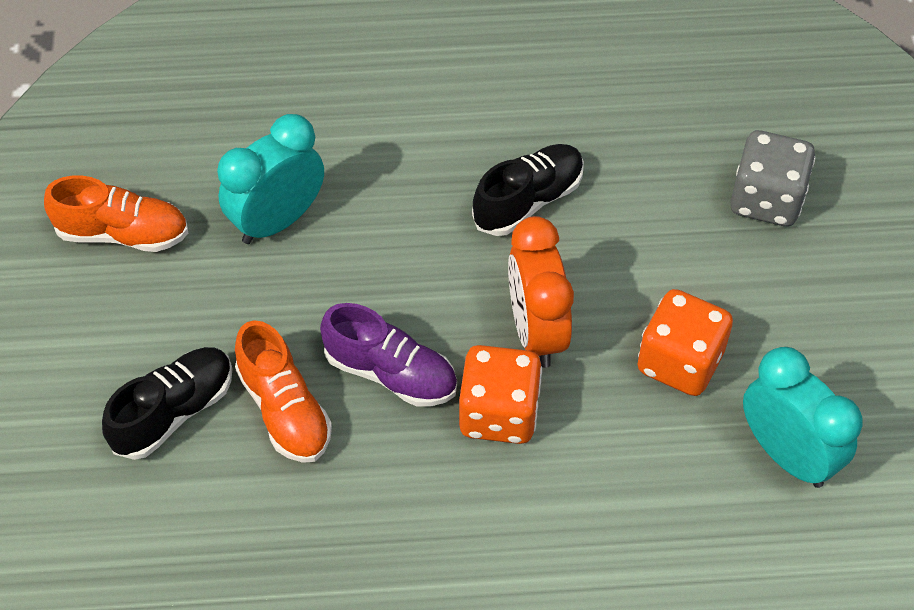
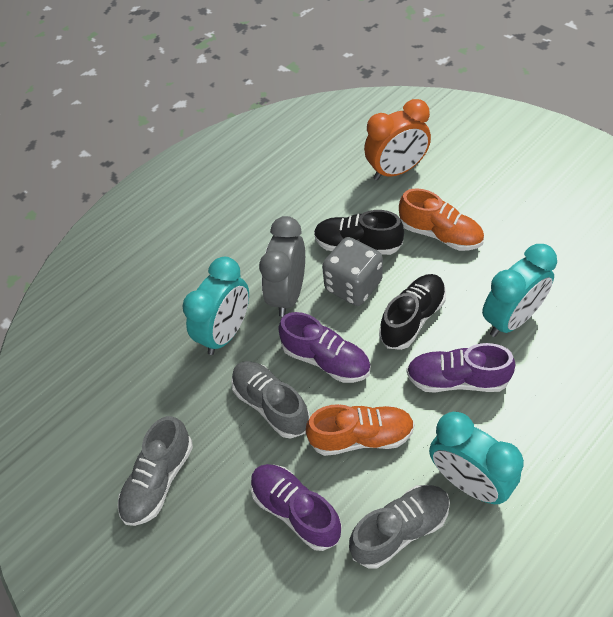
grey clock: none = 0 -> [259,216,305,317] = 1
grey shoe: none = 0 -> [117,416,193,526] [231,361,310,439] [349,485,450,569] = 3
orange dice: [459,345,542,444] [637,289,733,396] = 2 -> none = 0
purple shoe: [320,303,457,407] = 1 -> [251,464,342,551] [278,312,371,383] [406,343,515,392] = 3
turquoise clock: [217,114,324,244] [743,347,863,488] = 2 -> [182,257,249,355] [429,412,524,504] [482,244,557,337] = 3

